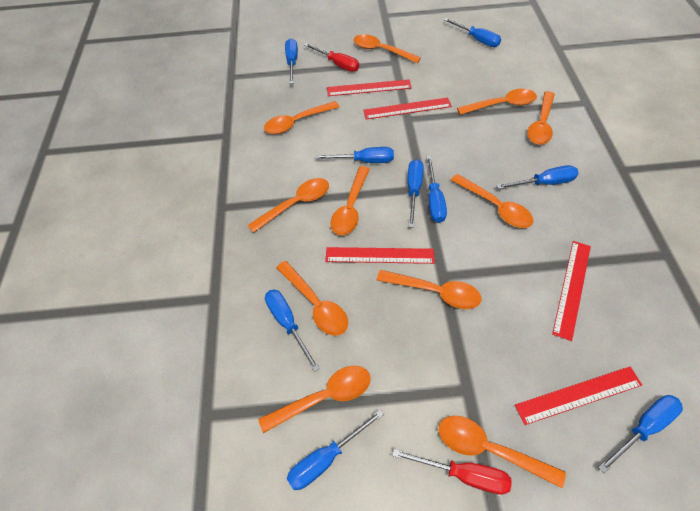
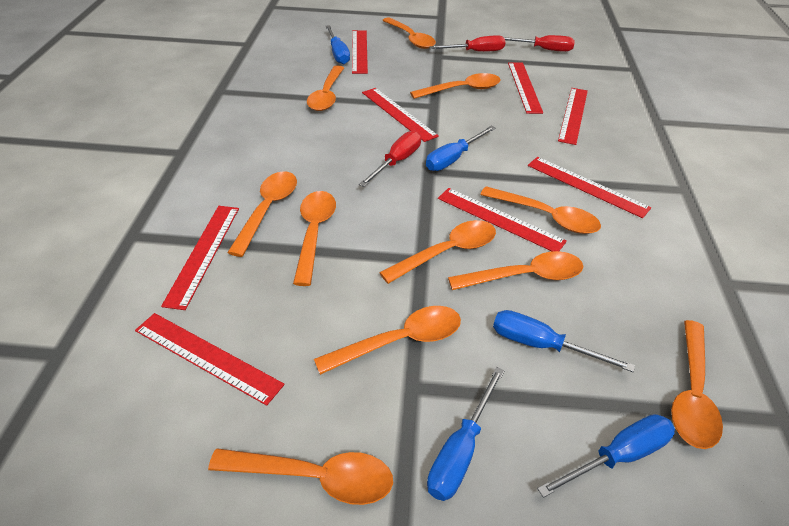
blue screwdriver: [265,289,320,372] [285,38,298,84] [287,409,384,490] [315,147,394,163] [407,159,424,228] [427,156,447,223] [444,18,501,47] [496,165,579,189] [598,395,683,473] = 9 -> [326,25,350,64] [426,126,496,171] [427,367,505,501] [493,310,635,372] [537,414,675,498] = 5
red ruler: [325,247,435,264] [327,79,412,96] [363,97,452,120] [515,367,642,425] [552,241,591,341] = 5 -> [135,313,285,406] [161,206,239,310] [352,30,368,74] [362,88,439,142] [438,188,567,251] [508,62,543,114] [528,157,651,218] [558,88,588,145] = 8
red screwdriver: [304,43,359,72] [392,449,512,495] = 2 -> [359,131,421,187] [429,35,505,52] [503,35,575,52] = 3

